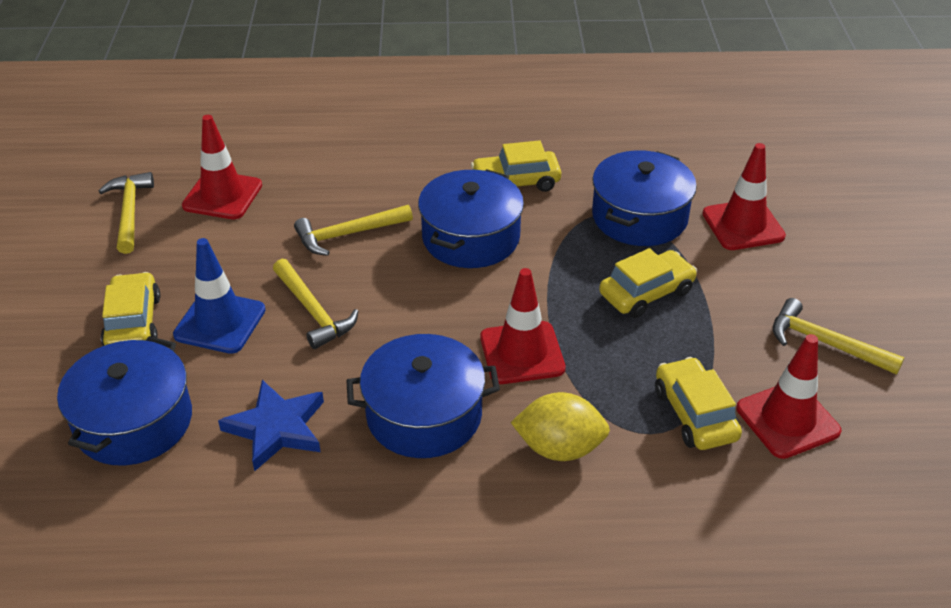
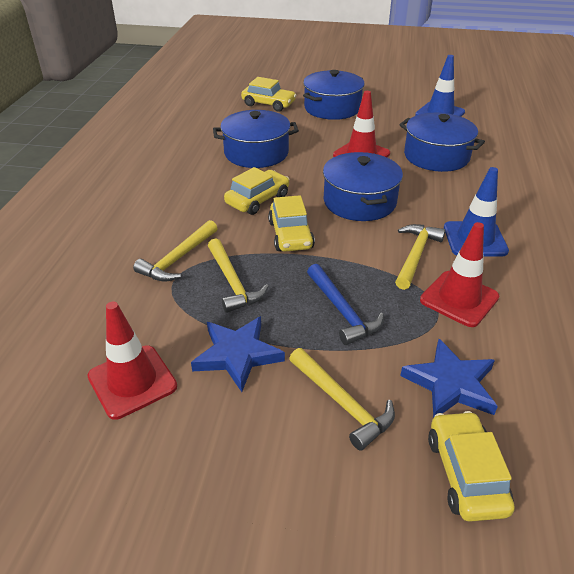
blue hammer: none = 0 -> [307,264,384,345] = 1
blue star: [218,380,324,471] = 1 -> [191,316,285,392] [400,339,498,418] = 2
blue traffic cone: [173,238,266,354] = 1 -> [415,55,465,117] [444,167,509,256] = 2
red traffic cone: [182,115,262,219] [480,268,566,384] [702,143,786,250] [736,334,841,459] = 4 -> [87,302,177,420] [333,91,390,157] [420,222,499,327] = 3
yellow lemon: [511,392,610,461] = 1 -> none = 0

